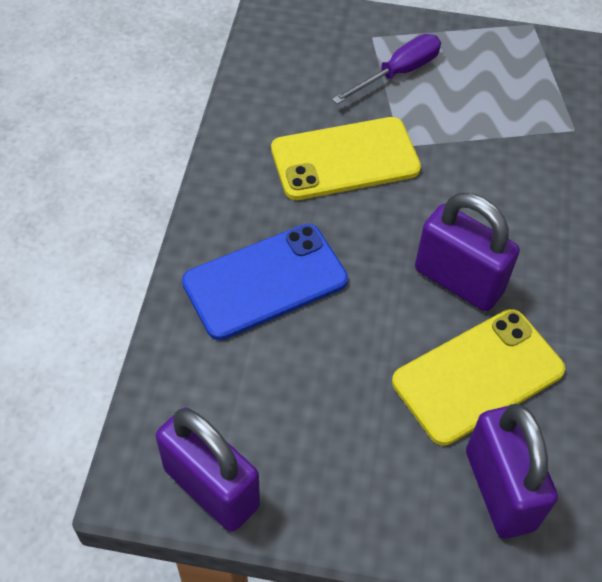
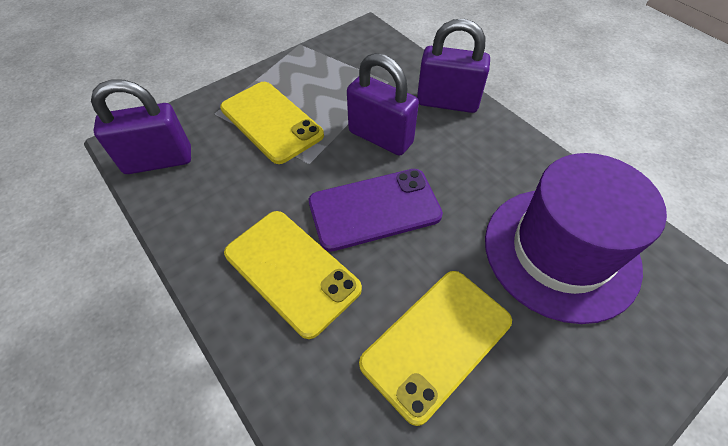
blue phone: [182,224,348,340] = 1 -> none = 0
purple hat: none = 0 -> [485,153,667,324] = 1
purple phone: none = 0 -> [309,169,443,252] = 1
purple screwdriver: [332,34,441,104] = 1 -> none = 0
yellow phone: [271,117,421,200] [392,309,565,446] = 2 -> [220,82,324,164] [224,211,362,339] [359,271,512,426] = 3

